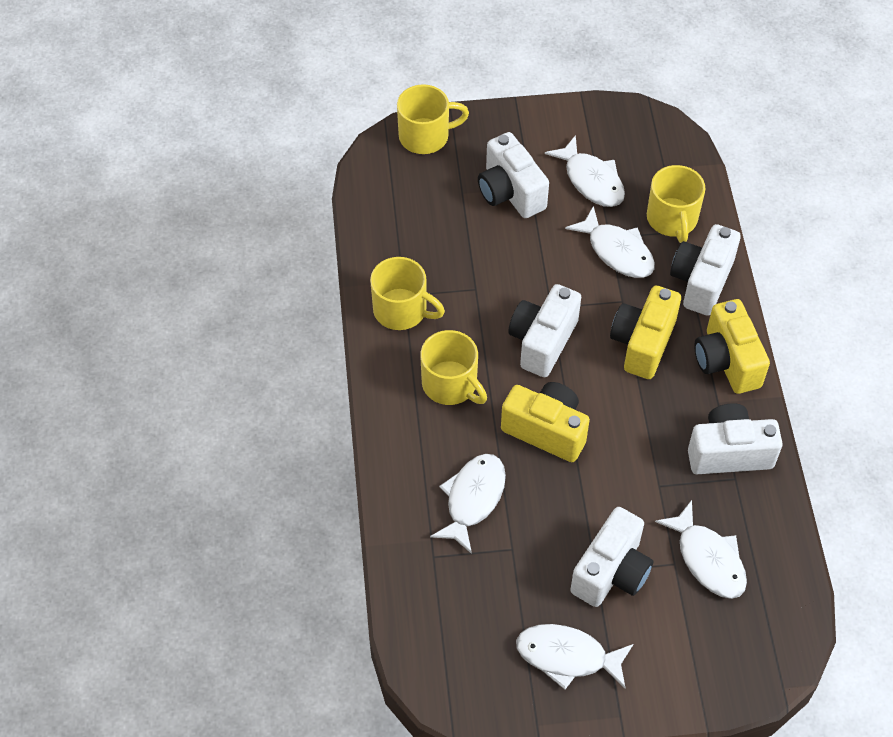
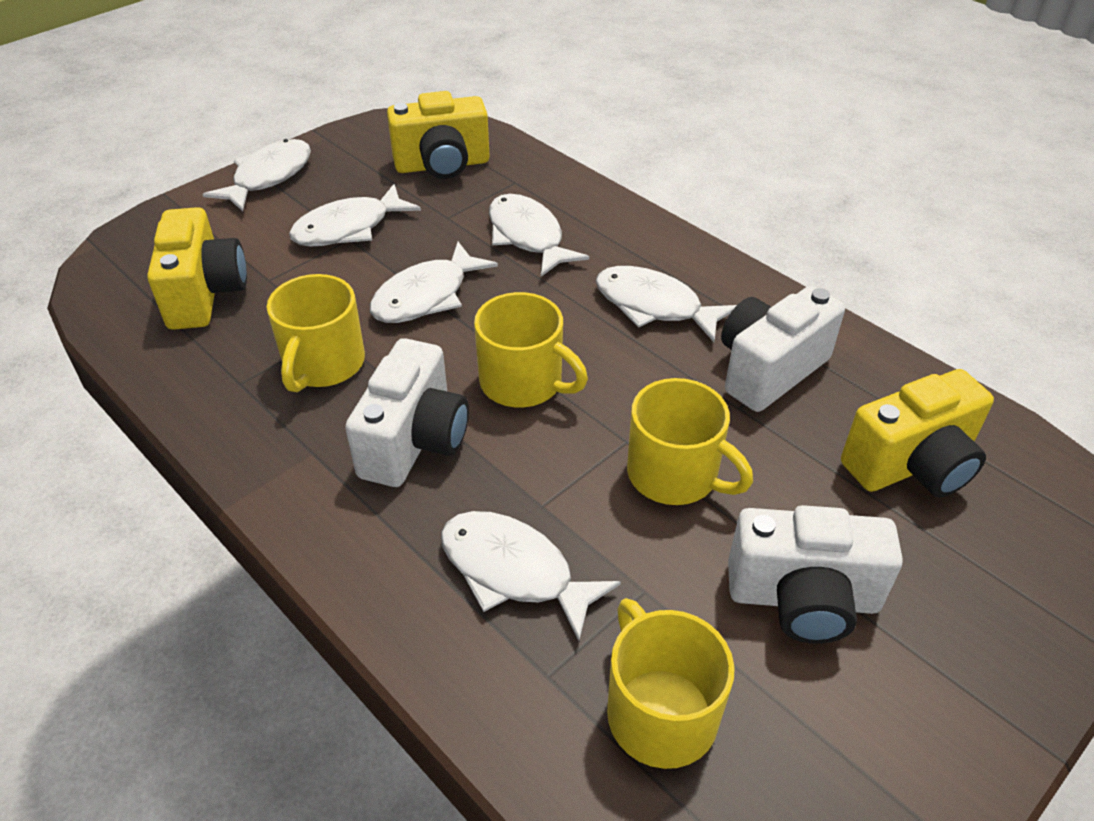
white camera: [478,132,549,218] [508,284,581,377] [570,507,653,607] [670,224,741,316] [688,403,783,474] = 5 -> [345,338,469,487] [721,286,845,412] [728,505,903,644] = 3
white fish: [430,454,506,554] [516,624,633,689] [545,135,625,207] [565,206,655,278] [655,500,747,599] = 5 -> [202,139,311,211] [289,184,421,247] [370,242,498,323] [441,511,621,641] [489,194,589,277] [595,266,737,342] = 6

